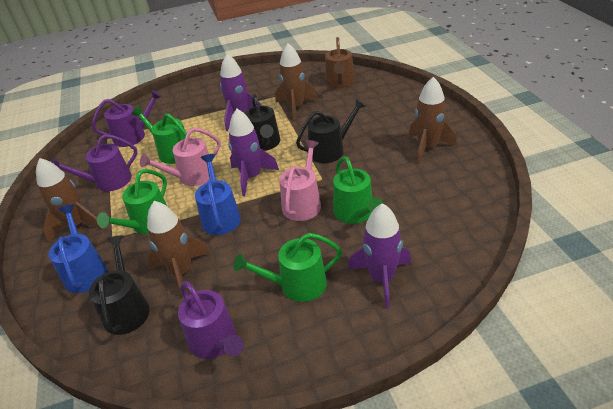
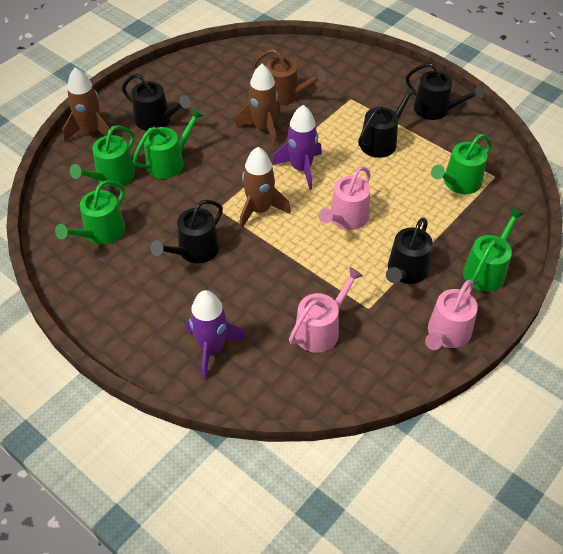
black watering can: [89,236,150,335] [244,94,280,151] [296,99,366,163] = 3 -> [122,73,191,131] [151,200,223,263] [358,86,417,158] [386,218,433,284] [406,63,484,120] = 5
blue watering can: [49,205,107,293] [195,154,241,235] = 2 -> none = 0
brown rocket: [36,158,104,243] [147,201,210,299] [275,43,318,121] [409,77,457,164] = 4 -> [62,67,110,142] [235,64,281,146] [239,147,291,230] = 3
green watering can: [97,169,167,234] [132,106,190,164] [234,233,342,302] [333,157,384,224] = 4 -> [55,180,125,245] [70,125,135,187] [133,108,204,179] [431,134,492,194] [463,207,524,292] = 5
pink watering can: [140,128,221,186] [279,140,321,221] = 2 -> [289,267,363,353] [319,166,371,230] [425,280,478,350] = 3
purple rocket: [220,54,262,131] [228,109,279,196] [348,203,411,309] = 3 -> [186,290,246,379] [272,105,322,190] = 2
purple watering can: [51,134,138,191] [92,90,162,147] [178,281,244,359] = 3 -> none = 0

